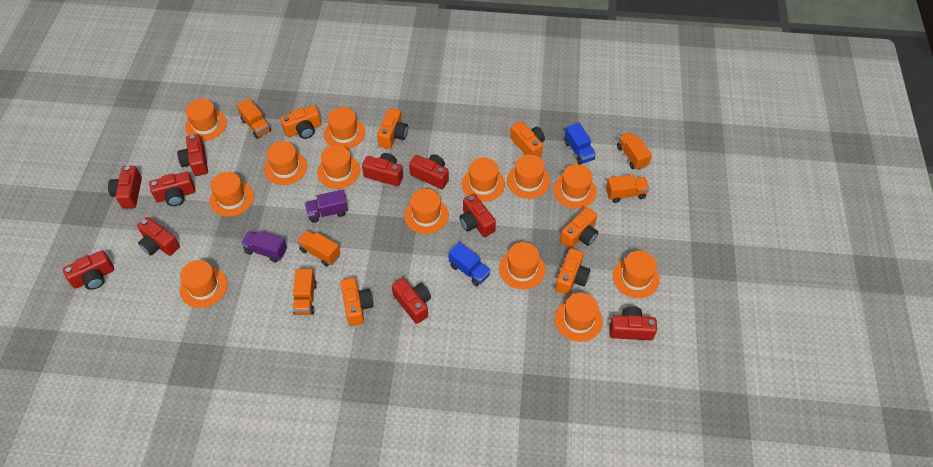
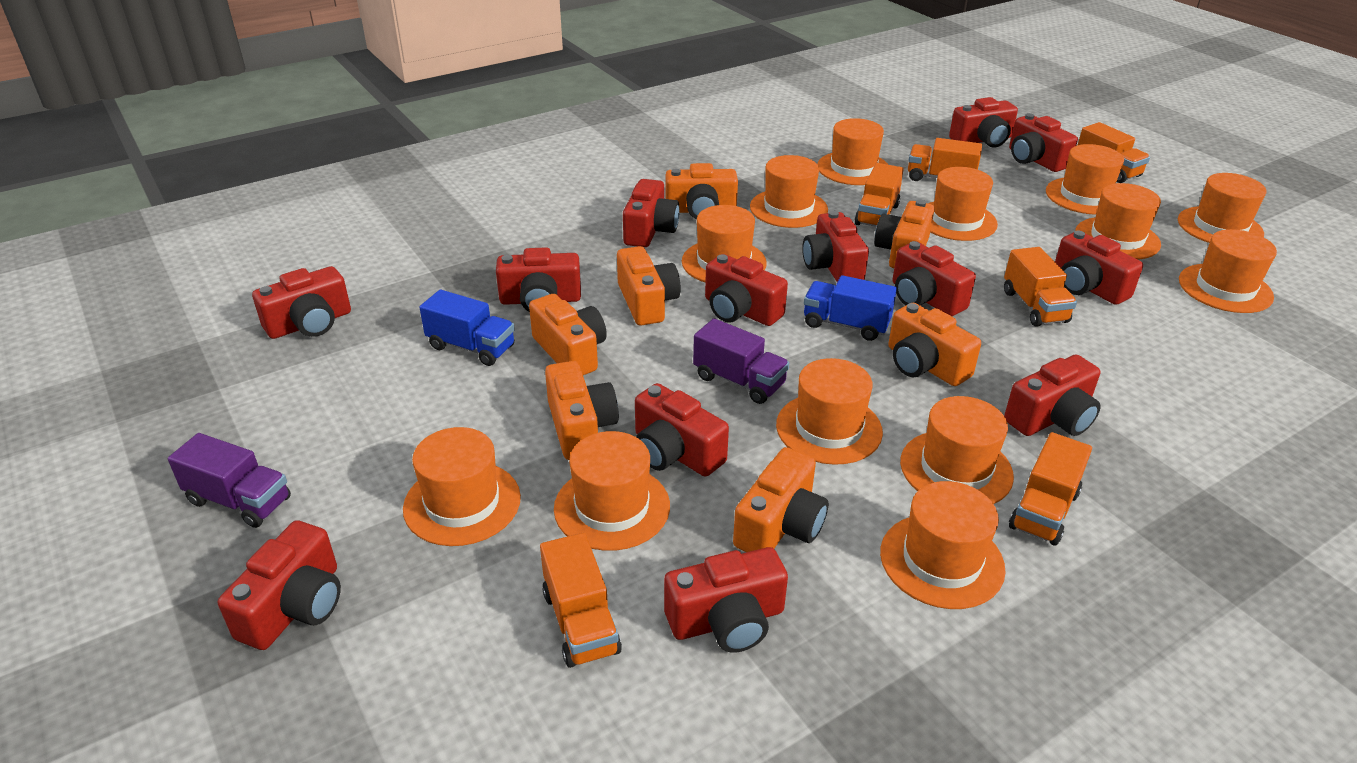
orange camera: [280,105,321,139] [340,278,373,326] [377,108,408,149] [510,121,545,158] [555,248,590,295] [560,207,598,249] = 6 -> [529,294,607,375] [545,361,619,460] [617,246,681,325] [666,163,738,219] [733,447,828,552] [874,200,935,268] [888,303,981,386] = 7
orange truck: [236,98,271,139] [293,269,317,315] [297,230,341,266] [606,174,650,203] [617,132,652,170] = 5 -> [540,533,622,668] [854,163,904,227] [908,138,982,181] [1004,247,1077,327] [1009,432,1092,546] [1078,122,1150,183] = 6
red camera: [63,250,114,290] [108,166,142,209] [137,217,180,256] [149,172,195,206] [177,134,208,176] [362,153,403,186] [392,278,431,324] [409,154,449,189] [459,194,496,237] [609,306,657,341] = 10 -> [218,520,341,650] [252,266,351,339] [496,247,581,312] [623,179,680,247] [635,383,729,477] [664,547,788,653] [705,254,788,326] [802,210,869,282] [892,241,976,316] [949,97,1018,147] [1004,355,1101,436] [1009,113,1078,172] [1055,230,1143,305] = 13

